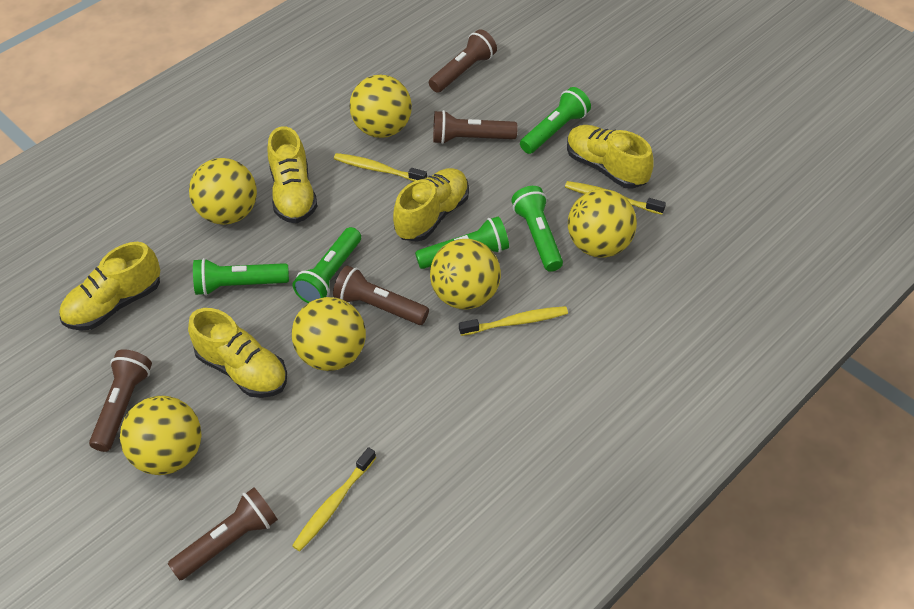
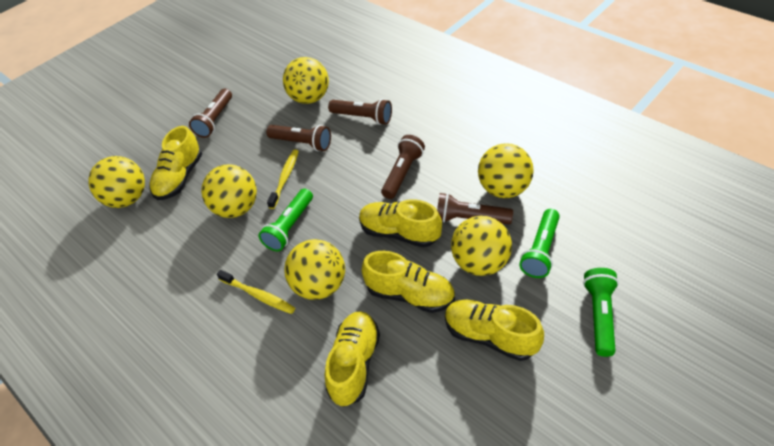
green flashlight: [193,258,289,296] [293,227,361,303] [415,216,509,269] [511,186,563,272] [520,87,591,154] = 5 -> [258,189,313,251] [519,209,560,278] [583,268,619,357] = 3
yellow toothbrush: [292,447,376,551] [334,153,427,181] [459,306,568,336] [565,181,666,215] = 4 -> [217,270,295,314] [267,149,299,209] = 2

